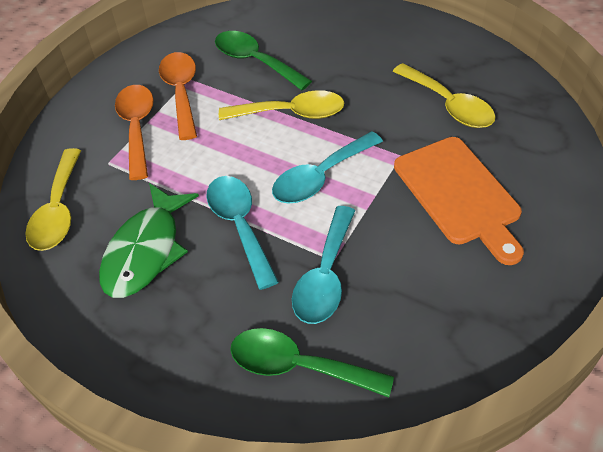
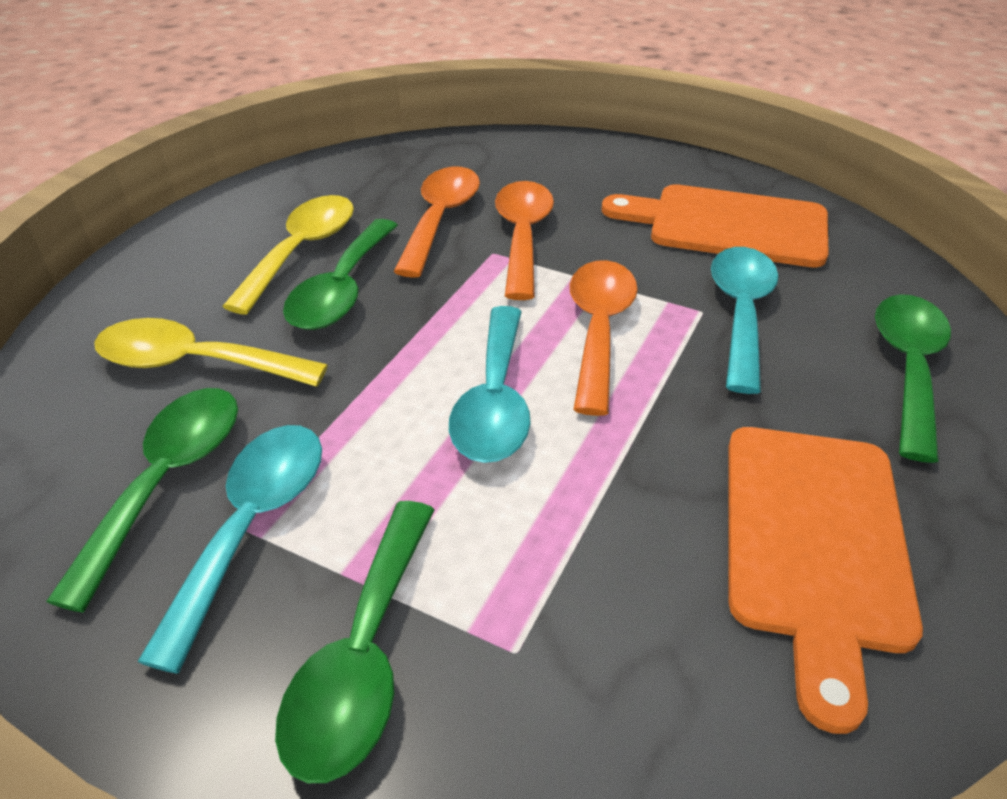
green fish: [99,183,199,298] = 1 -> none = 0
green spoon: [215,31,312,90] [230,328,394,397] = 2 -> [46,388,238,613] [275,501,434,783] [283,219,398,330] [875,294,951,463] = 4
orange cutting board: [394,137,524,265] = 1 -> [602,184,829,268] [729,427,923,734] = 2
orange spoon: [115,85,154,180] [159,52,197,140] = 2 -> [393,167,480,278] [495,181,554,300] [570,260,638,416] = 3
yellow spoon: [25,148,81,251] [219,90,344,120] [392,63,495,128] = 3 -> [94,318,328,387] [222,195,354,315] = 2

